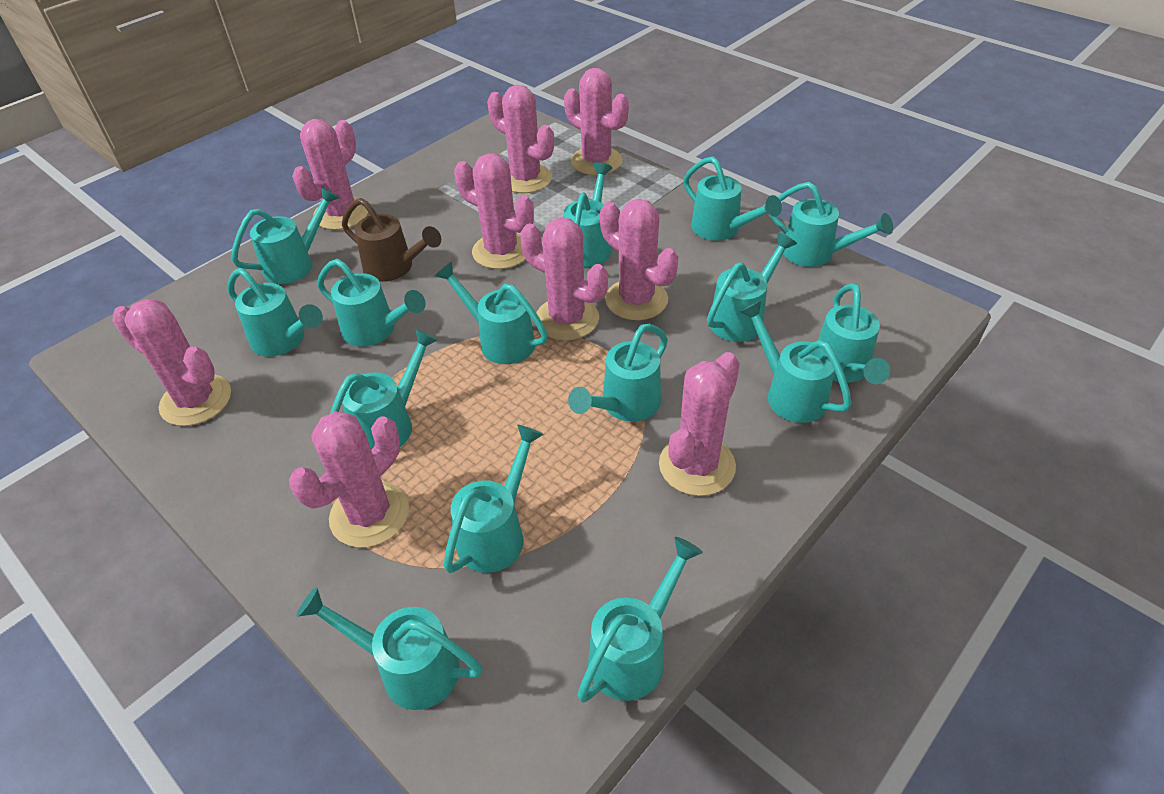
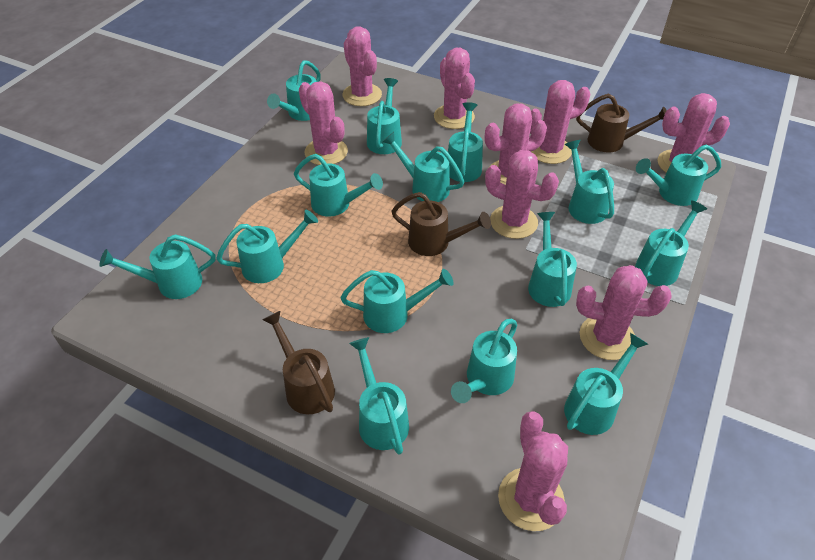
brown watering can: [342,198,441,282] = 1 -> [263,311,335,414] [391,192,491,256] [576,94,667,153] = 3

